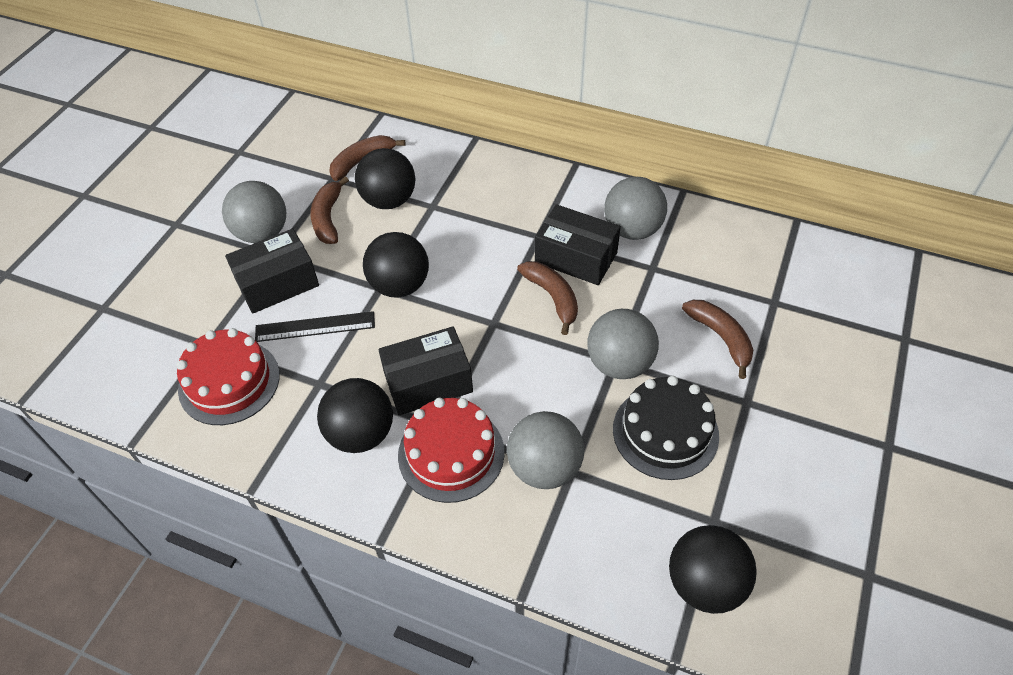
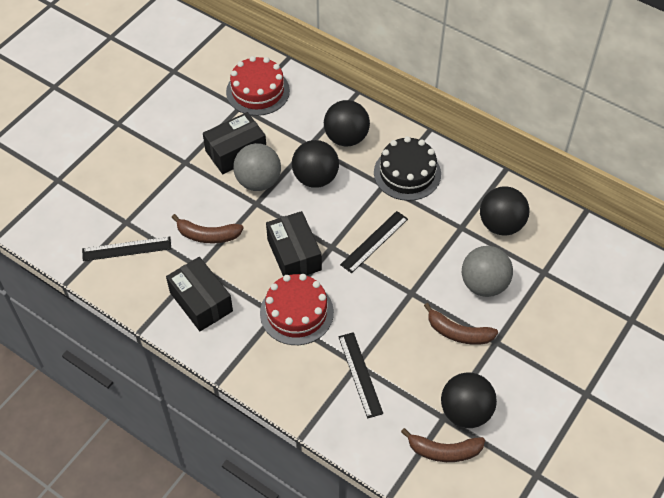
black ruler: [255,311,375,342] = 1 -> [82,237,171,261] [338,332,383,419] [340,211,408,273] = 3
brown banana: [311,177,349,244] [330,135,406,181] [517,261,578,335] [682,300,753,379] = 4 -> [172,214,243,243] [401,428,485,462] [424,303,498,345] = 3
grey ball: [222,181,286,243] [507,411,584,489] [587,309,659,379] [604,177,667,240] = 4 -> [233,143,281,191] [462,246,513,297] = 2

